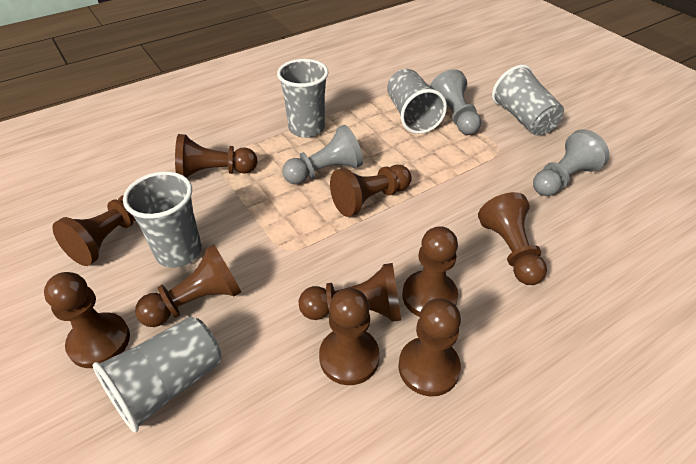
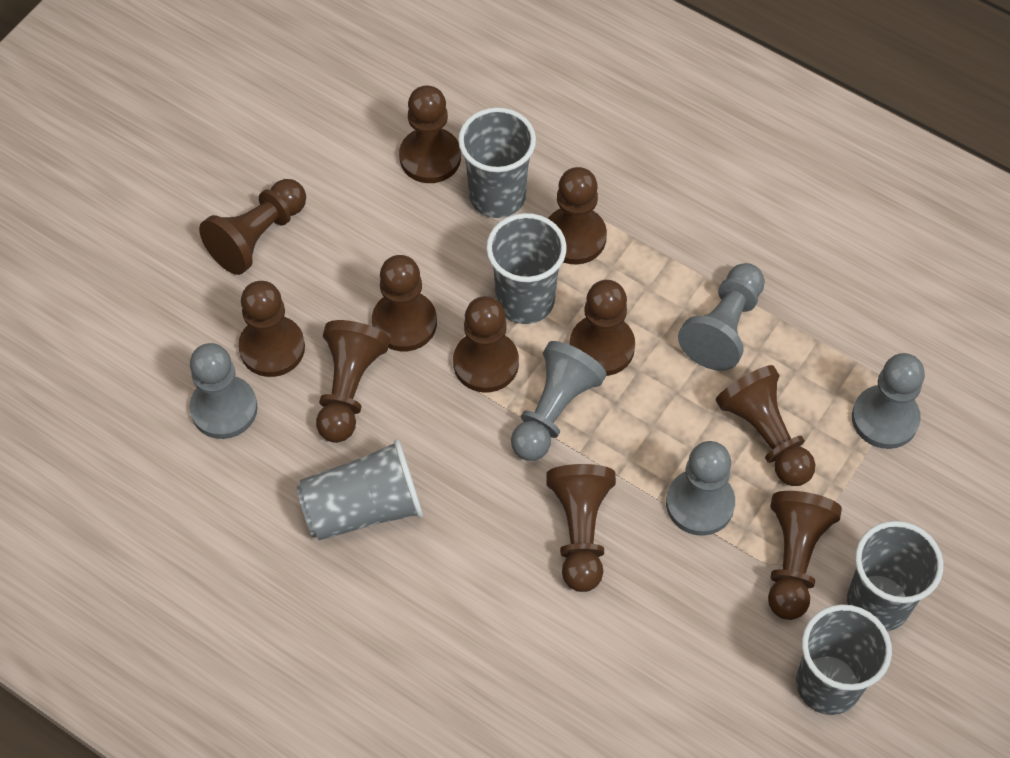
brown pawn: [44,272,130,368] [52,194,136,266] [135,244,241,327] [175,134,258,178] [299,263,401,322] [319,288,380,385] [330,165,412,217] [398,298,461,397] [402,226,458,317] [478,192,547,285] = 10 -> [199,179,306,275] [238,281,305,377] [316,320,390,443] [372,255,437,351] [399,85,461,183] [453,296,519,393] [546,464,616,592] [548,167,607,264] [569,280,635,376] [716,365,815,486] [768,491,842,620] = 11
grey pawn: [282,125,363,184] [430,69,481,135] [533,129,609,196] = 3 -> [189,343,258,439] [511,341,607,461] [666,441,735,536] [678,263,765,371] [852,353,925,449] = 5

